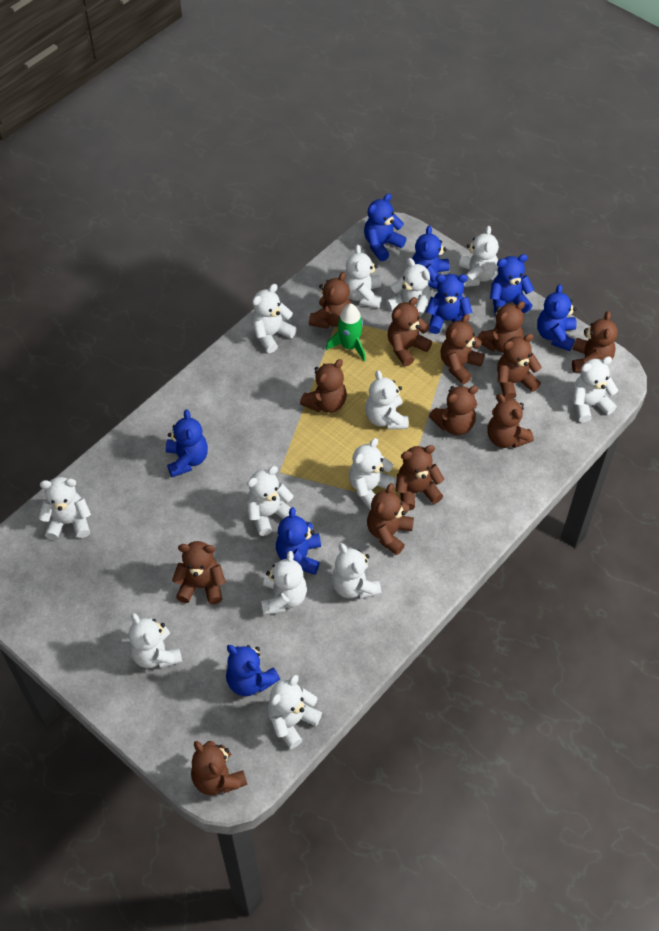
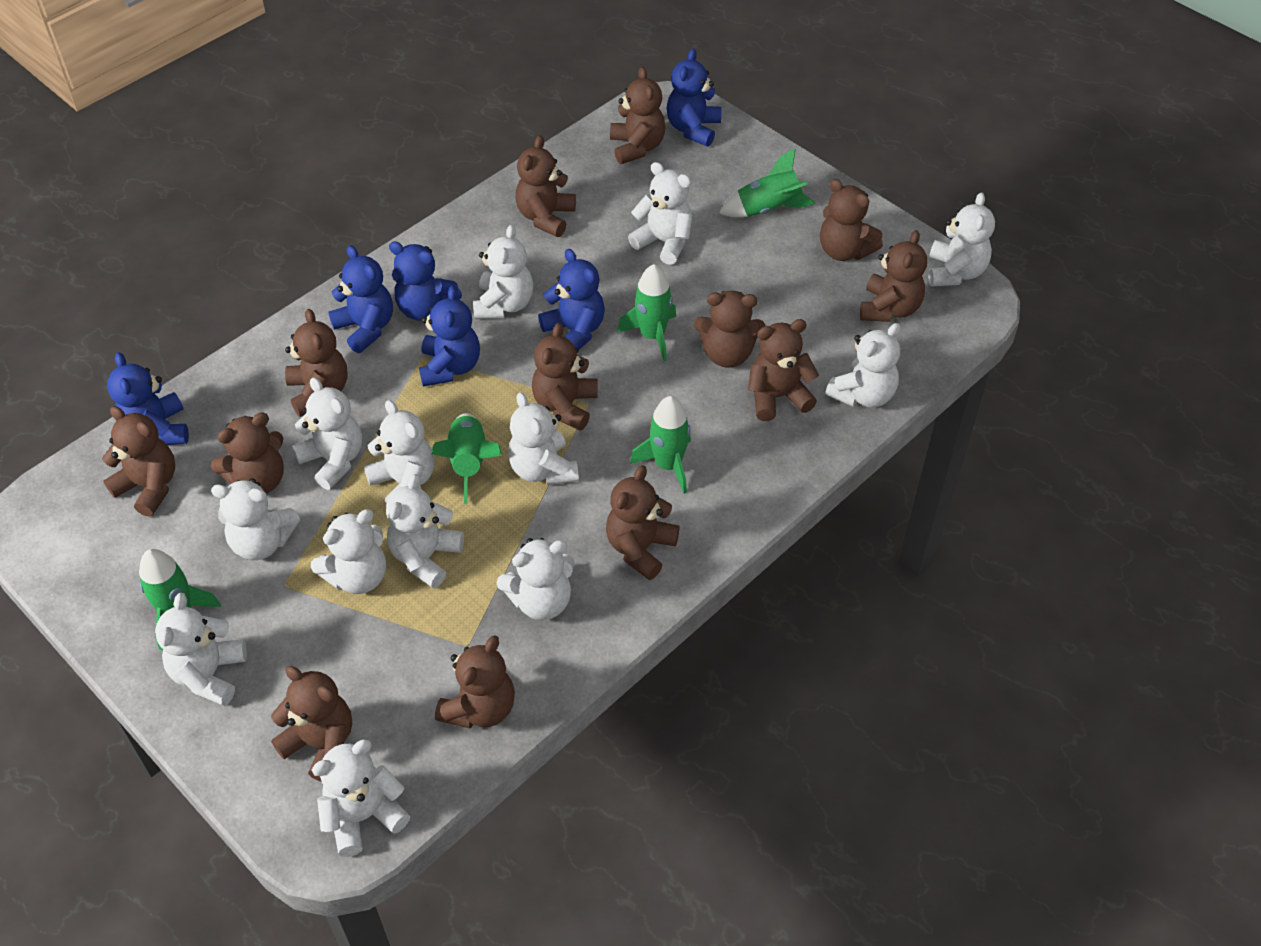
blue teddy bear: [166,410,208,477] [226,645,280,696] [276,507,321,575] [364,193,406,261] [412,226,450,289] [426,274,472,334] [490,254,534,317] [537,284,577,351] = 8 -> [107,352,189,445] [328,246,393,353] [389,241,462,321] [419,286,480,387] [538,249,605,349] [667,49,721,147] = 6
green rocket: [326,304,366,362] = 1 -> [139,549,221,650] [431,413,502,504] [617,264,676,361] [630,396,691,494] [719,148,816,217] = 5

